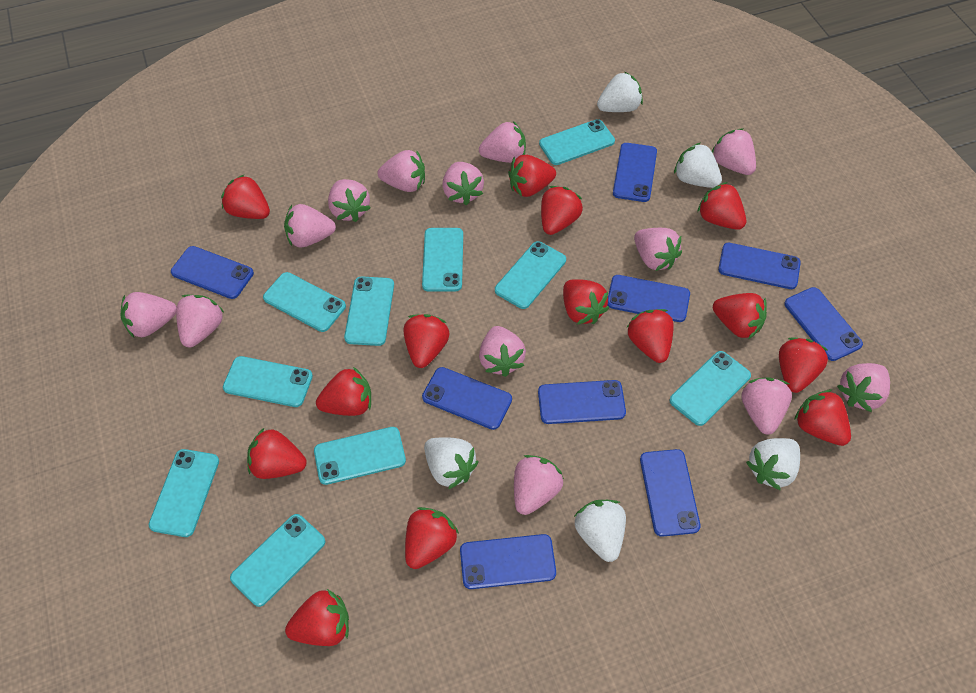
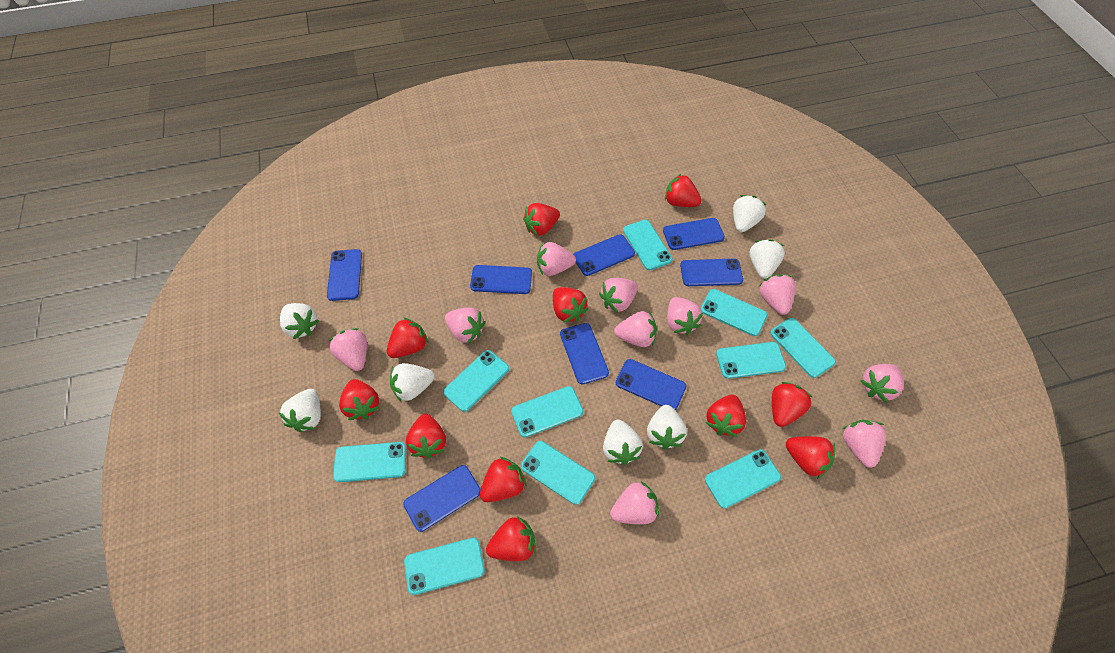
blue phone: [171,246,254,299] [422,367,512,430] [460,534,556,589] [538,380,626,424] [607,275,690,322] [613,143,657,202] [640,449,700,537] [718,243,801,289] [784,287,863,361] = 9 -> [327,249,362,301] [403,465,481,532] [470,265,532,294] [560,323,609,384] [573,234,635,276] [616,359,686,410] [663,218,725,250] [680,259,743,286] = 8
pink strawberry: [120,292,177,338] [176,295,225,347] [284,204,336,247] [328,179,371,222] [377,150,425,192] [442,162,484,205] [479,121,526,163] [479,326,526,377] [514,455,564,515] [634,228,682,271] [712,128,756,175] [741,377,792,434] [837,363,890,412] = 13 -> [329,328,367,371] [445,307,485,344] [537,242,576,276] [599,278,638,313] [610,481,659,524] [614,311,657,347] [667,297,703,335] [759,274,796,315] [843,420,886,468] [861,364,904,403] = 10
red strawberry: [221,175,270,219] [247,428,307,479] [285,589,349,646] [316,367,371,416] [404,314,449,368] [405,507,459,569] [508,155,556,197] [541,186,583,235] [563,279,609,324] [626,309,674,363] [697,182,746,230] [713,293,767,339] [779,338,829,393] [794,389,851,446] = 14 -> [339,379,380,420] [387,318,428,358] [406,414,446,459] [480,457,526,502] [486,516,536,561] [523,203,560,236] [553,287,588,323] [665,174,702,207] [706,395,746,437] [772,382,812,427] [786,436,835,479] = 11
white strawberry: [424,437,479,489] [574,500,626,562] [597,71,643,112] [674,142,722,188] [746,438,800,490] = 5 -> [279,389,321,432] [280,303,319,339] [390,363,435,401] [603,419,643,465] [647,405,687,450] [733,195,766,232] [749,239,785,279] = 7

